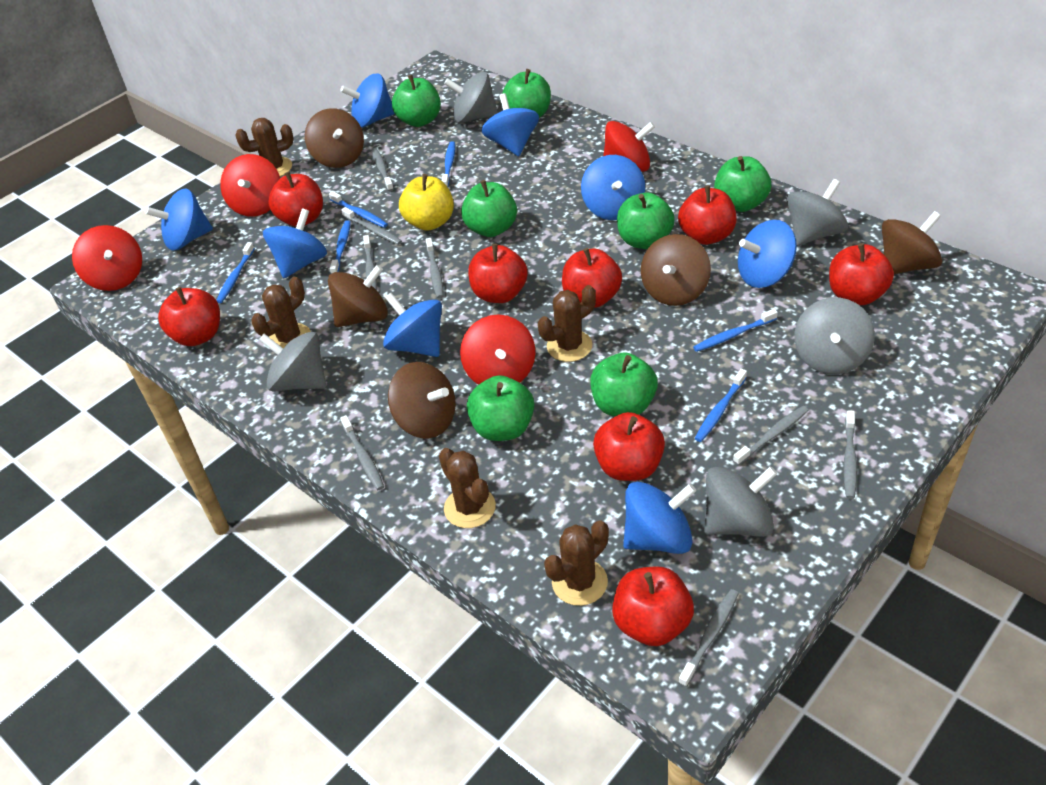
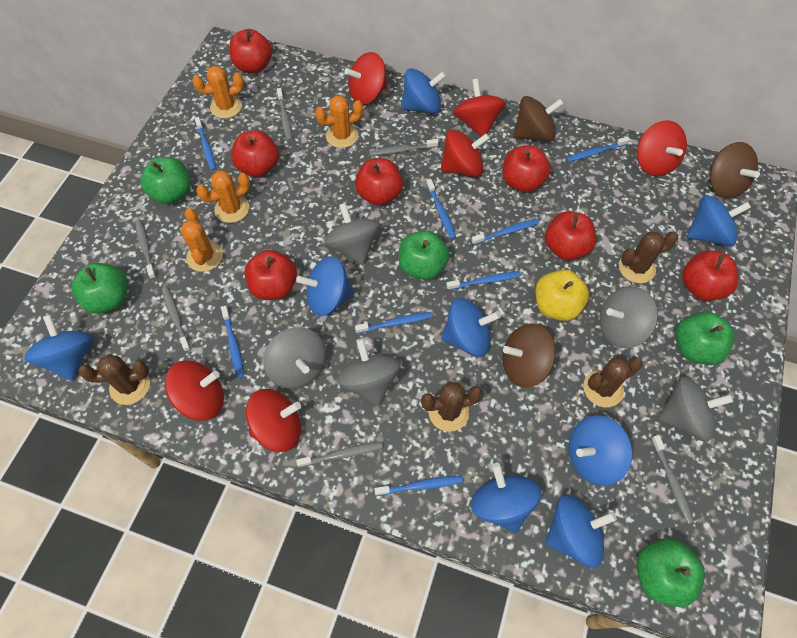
blue toothbrush: [216,242,255,303] [329,191,388,228] [330,220,351,274] [442,141,455,187] [693,309,778,352] [694,369,747,442] = 6 -> [194,117,216,171] [221,306,244,379] [355,312,433,334] [375,476,463,496] [426,179,456,239] [446,271,521,290] [471,219,539,245] [566,136,630,162] = 8
brown cactus: [235,118,294,177] [251,277,311,348] [439,448,496,528] [538,285,596,362] [544,520,609,606] = 5 -> [79,354,150,405] [421,382,483,432] [583,357,642,407] [619,231,678,283] = 4
brown spinning top: [305,108,364,168] [328,265,388,327] [388,362,456,439] [641,234,711,306] [882,211,942,274] = 5 -> [502,323,556,388] [513,96,564,142] [710,142,760,198] = 3
green apple: [392,75,441,127] [461,180,517,237] [467,375,534,441] [502,69,551,118] [590,352,658,416] [617,192,675,249] [714,156,771,212] = 7 -> [72,263,128,314] [140,157,191,204] [399,230,449,280] [636,538,705,607] [675,311,735,365] = 5
grey toothbrush: [340,415,384,490] [341,207,402,245] [363,235,377,290] [371,148,394,191] [426,238,444,298] [678,589,739,687] [733,406,809,465] [843,410,857,499] = 8 -> [135,219,156,279] [162,287,191,352] [277,88,292,141] [296,442,383,468] [371,139,438,156] [651,435,694,524] = 6
orange cactus: none = 0 -> [180,208,223,272] [192,66,244,119] [196,171,250,223] [315,96,363,148] = 4
red apple: [158,287,220,346] [268,172,323,227] [468,244,528,303] [562,248,622,308] [593,412,665,481] [612,566,694,646] [678,185,736,245] [829,243,894,305] = 8 -> [229,29,272,73] [231,130,279,177] [244,250,297,300] [355,158,403,206] [503,145,551,193] [545,211,596,260] [682,250,738,301] = 7
red spinning top: [72,225,142,291] [220,154,280,217] [460,314,535,385] [603,121,655,172] = 4 -> [165,361,224,421] [246,389,301,452] [344,52,388,105] [440,130,490,177] [453,79,506,137] [637,120,687,176] = 6

